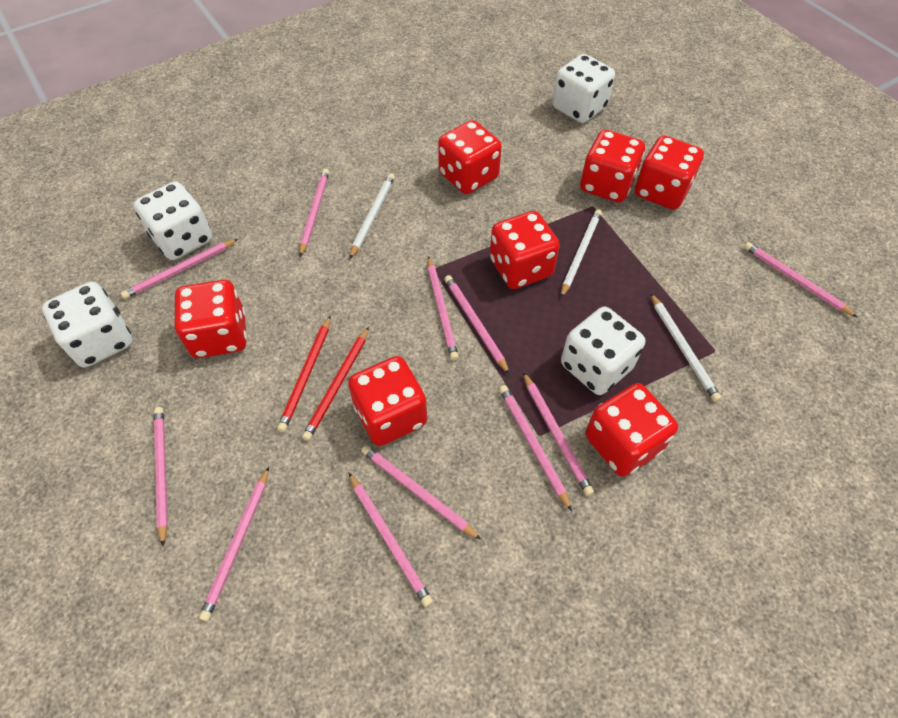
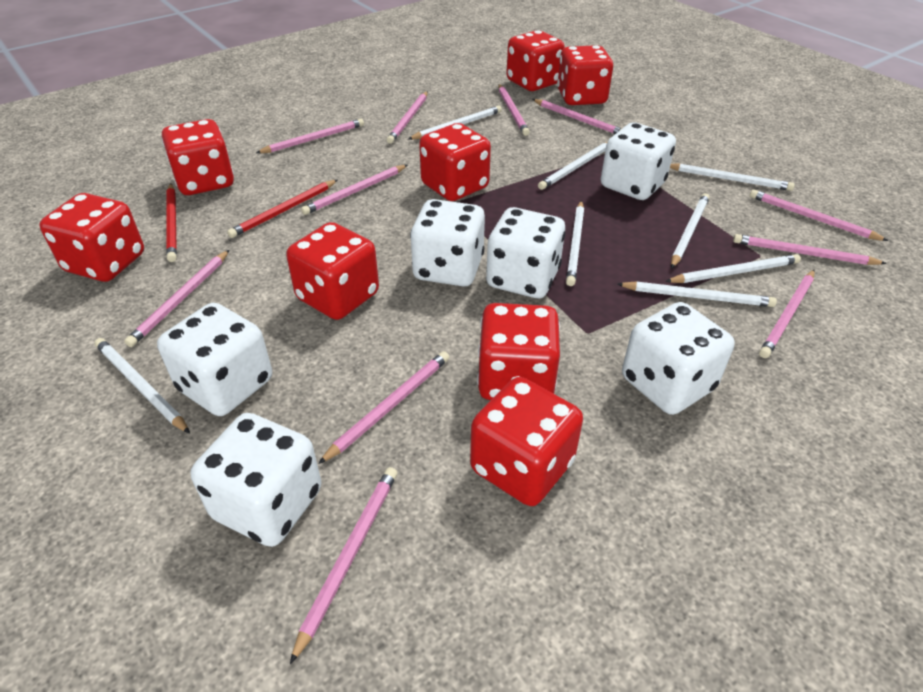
red dice: [175,280,247,358] [348,356,427,446] [438,120,502,194] [490,211,560,289] [580,130,645,203] [586,383,678,477] [635,135,704,210] = 7 -> [39,193,144,282] [162,119,234,195] [286,222,379,320] [419,123,491,201] [470,377,583,506] [477,303,560,400] [506,30,565,91] [557,45,613,105] = 8
white dice: [42,282,132,368] [134,181,213,260] [552,54,615,123] [561,307,645,395] = 4 -> [157,303,272,416] [191,413,321,547] [410,199,485,286] [486,207,565,298] [601,122,676,200] [622,302,735,415] = 6
white pencil: [350,173,395,259] [561,209,602,298] [650,293,721,402] = 3 -> [94,338,190,434] [408,105,502,140] [538,142,608,190] [566,201,584,286] [617,281,777,307] [665,254,801,283] [670,163,795,191] [671,193,710,269] = 8

